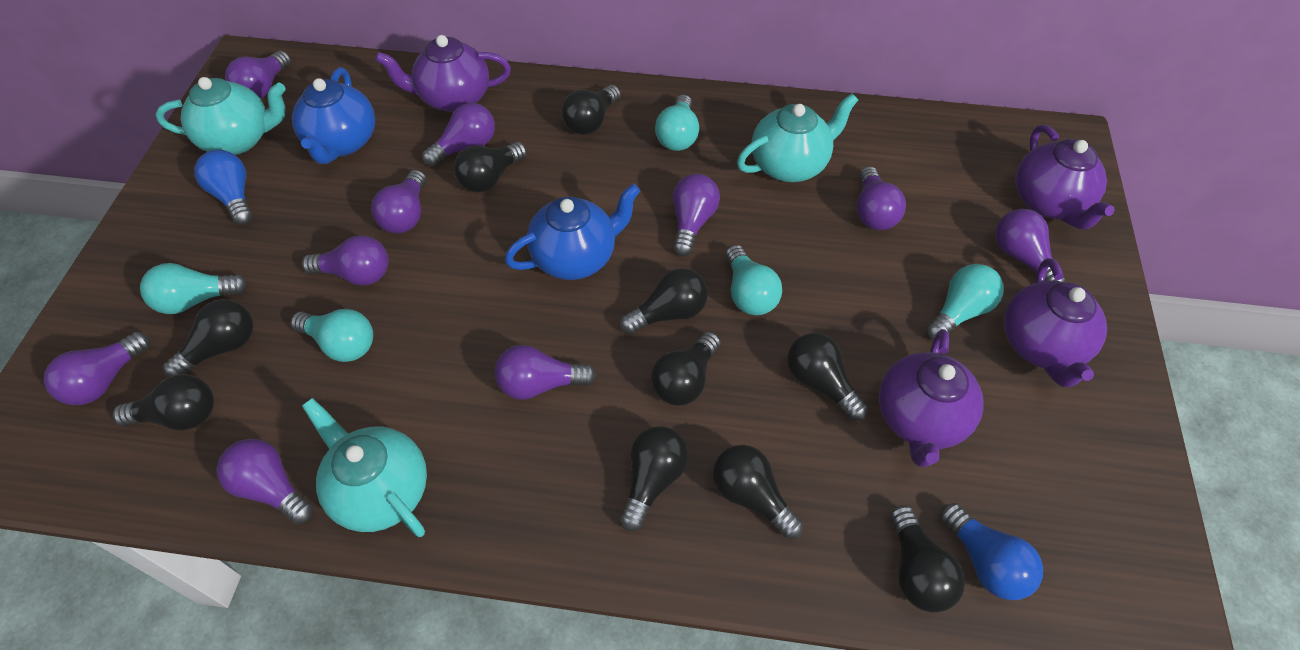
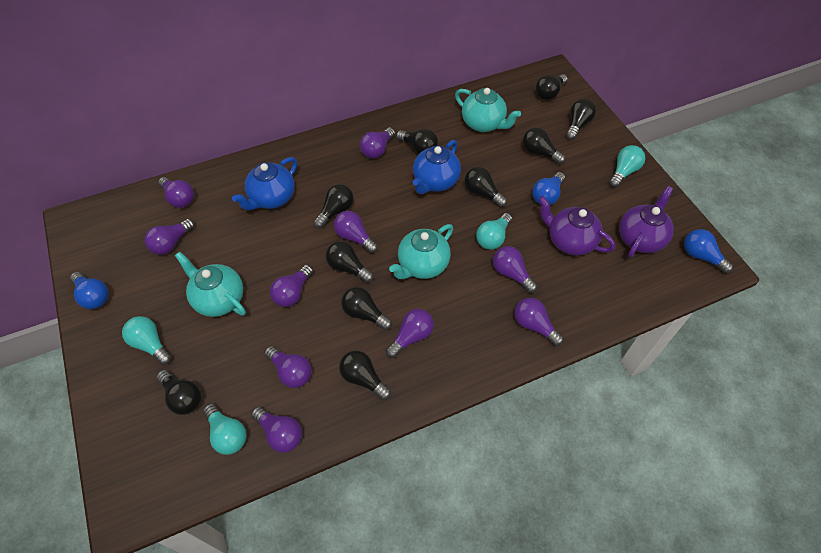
blue light bulb: [194,150,253,225] [940,503,1043,600] = 2 -> [70,272,109,309] [532,172,565,205] [684,229,733,273] = 3
purple teapot: [375,35,511,112] [879,329,984,468] [1004,258,1107,387] [1015,125,1115,229] = 4 -> [538,196,615,256] [619,186,674,258] = 2
turquoise light bulb: [140,263,248,314] [291,309,373,362] [655,95,699,151] [725,245,782,315] [926,264,1004,340] = 5 -> [122,316,172,365] [203,403,247,455] [476,213,512,250] [609,145,645,187] = 4

